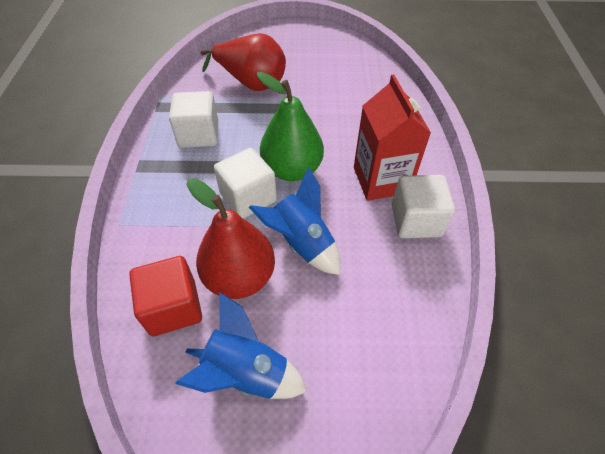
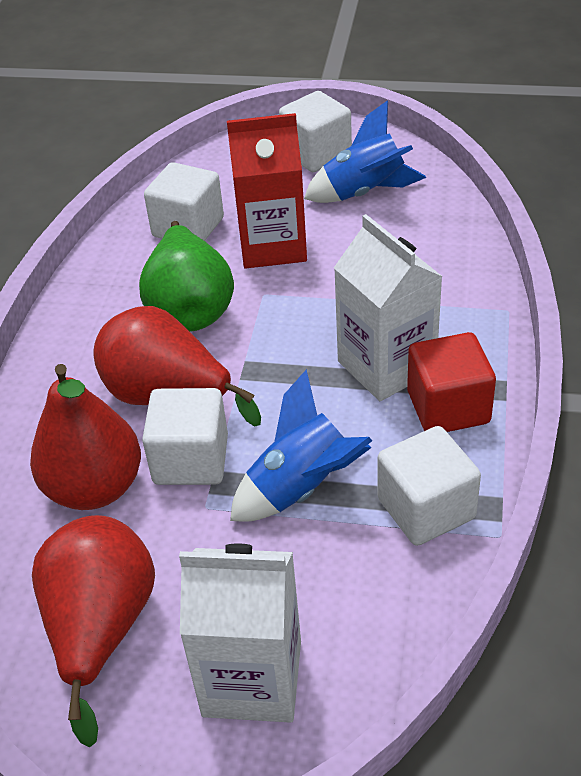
red pear: [187,178,275,299] [201,33,286,91] = 2 -> [30,364,141,510] [32,515,155,747] [93,306,261,426] = 3
white carton: none = 0 -> [179,544,301,723] [334,214,443,401] = 2
white cube: [169,91,218,148] [214,148,277,219] [392,175,455,238] = 3 -> [142,388,228,485] [144,162,224,241] [279,91,352,172] [378,426,481,546] = 4

